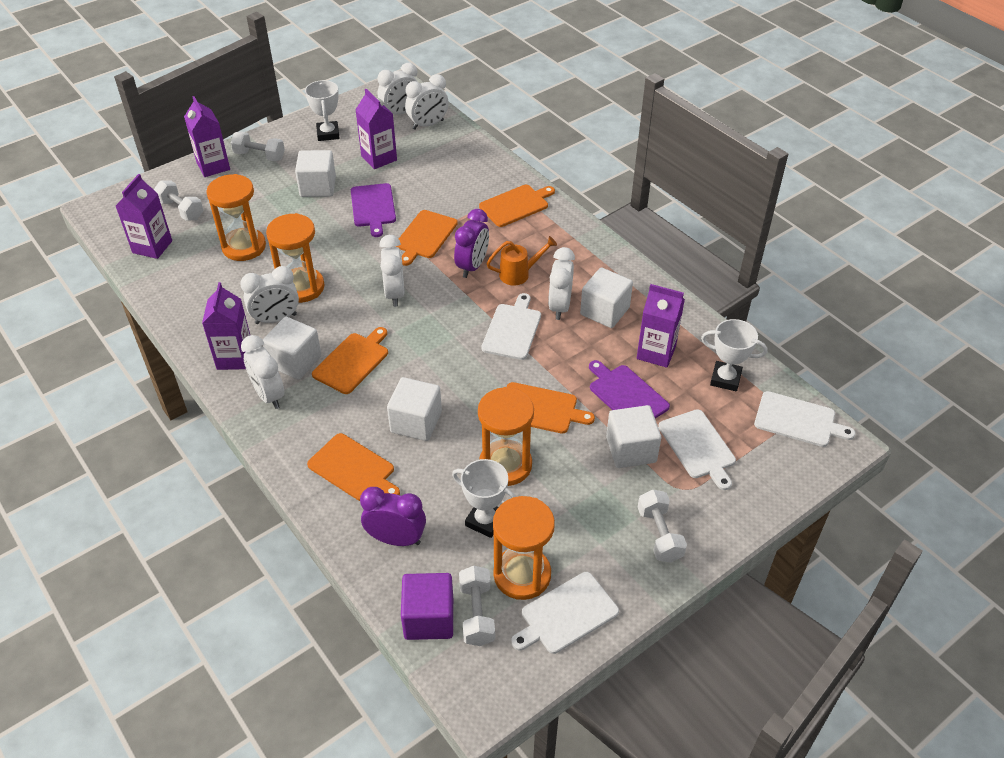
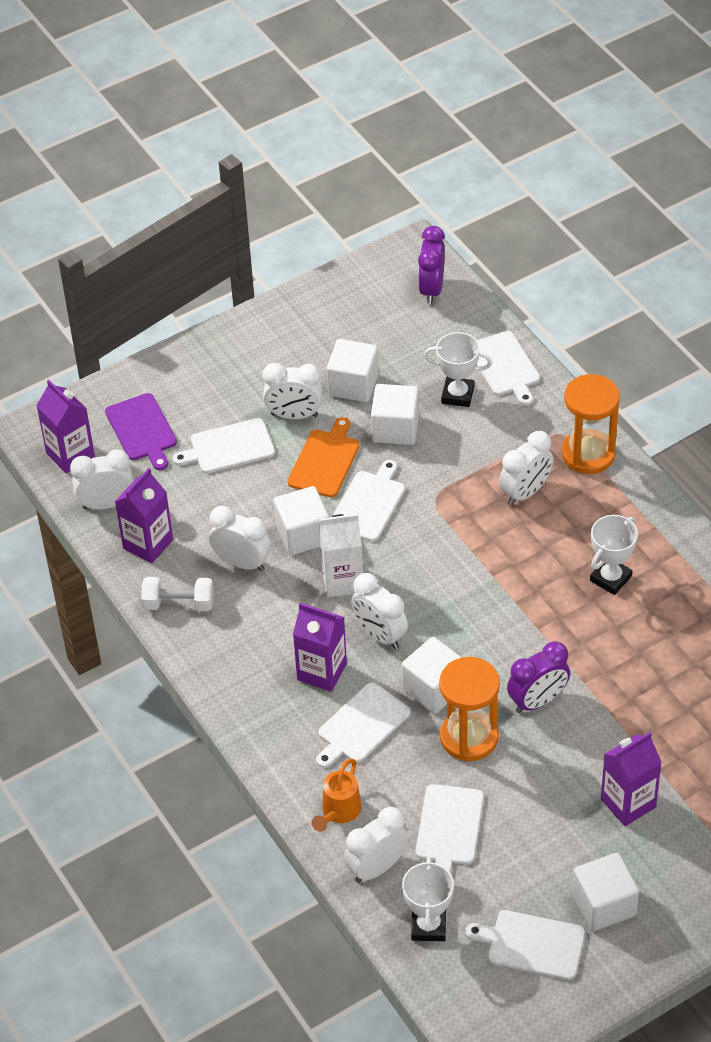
orange cutting board: [307,433,400,501] [312,327,388,394] [395,210,458,266] [479,185,555,227] [507,382,595,433] = 5 -> [287,417,360,498] = 1
orange hourglass: [206,174,266,261] [266,213,325,303] [478,387,534,486] [493,496,555,600] = 4 -> [439,657,500,761] [562,374,620,474] = 2
purple carton: [116,174,172,259] [184,96,230,177] [202,282,250,370] [356,89,397,169] [637,284,685,368] = 5 -> [36,380,95,473] [115,468,173,564] [293,603,347,692] [601,732,662,826] = 4
purple cube: [401,573,453,640] = 1 -> none = 0
purple cutting board: [351,183,396,237] [589,360,670,419] = 2 -> [105,393,177,470] = 1
white carton: none = 0 -> [319,514,363,597] = 1
white cutting board: [481,293,541,360] [511,572,619,654] [658,409,736,490] [754,391,855,447] = 4 -> [173,418,275,474] [316,682,411,768] [332,460,405,542] [416,784,484,874] [466,910,585,980] [476,331,540,406] = 6
white dumbbell: [154,180,203,221] [231,132,285,161] [459,566,495,646] [638,490,687,562] = 4 -> [141,577,213,611] = 1

